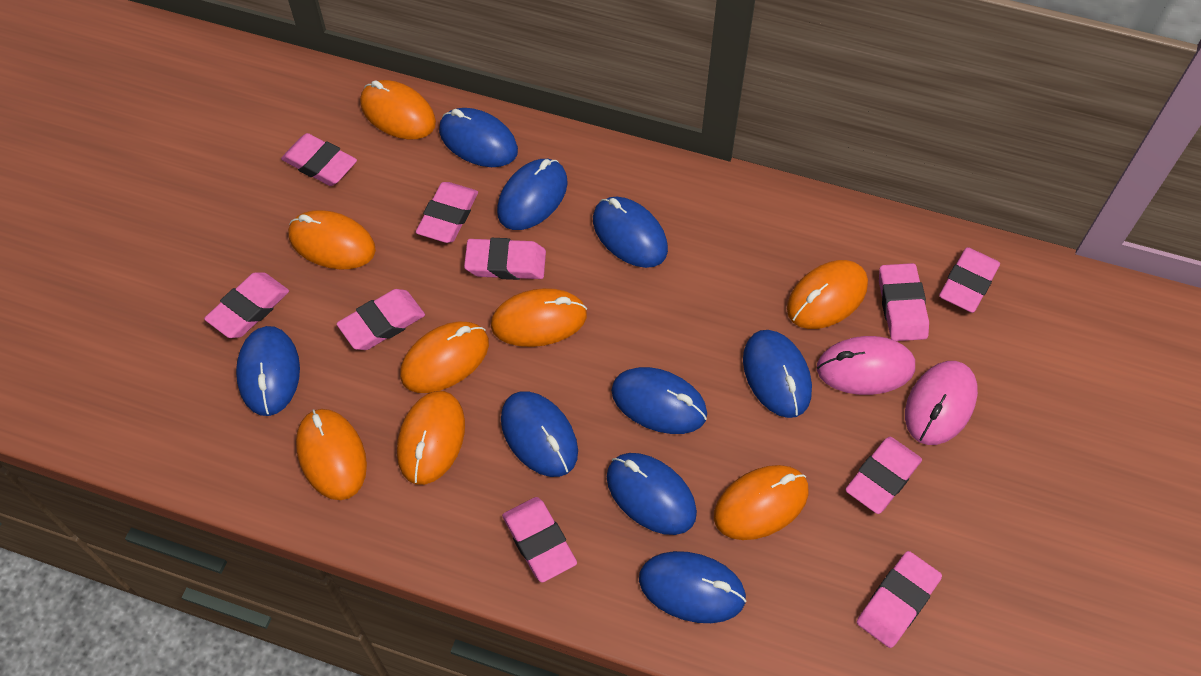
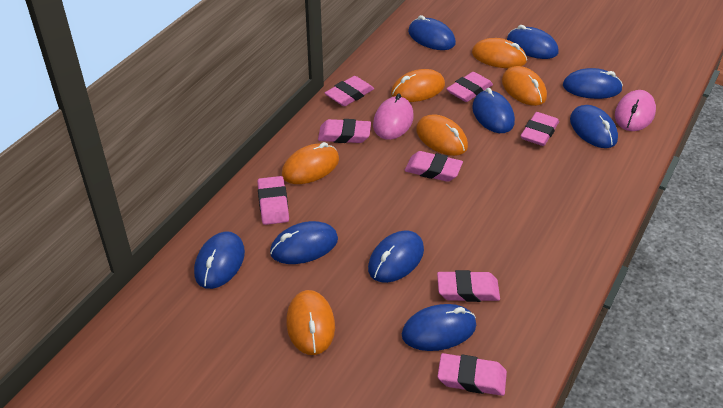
orange mouse: [288,210,376,270] [296,409,367,500] [360,80,436,140] [397,391,465,485] [400,322,489,393] [491,288,587,347] [714,465,809,540] [787,260,868,329] = 8 -> [282,142,339,184] [286,290,335,355] [391,69,445,102] [416,114,468,156] [472,38,527,68] [502,66,547,106] = 6
pink eraser: [204,272,289,338] [281,133,357,186] [337,289,425,350] [416,182,478,243] [464,238,546,280] [502,497,577,583] [845,437,922,514] [857,551,942,648] [879,263,929,341] [939,247,1000,313] = 10 -> [257,176,289,225] [318,119,371,143] [325,76,374,106] [405,151,463,182] [437,270,500,302] [437,353,507,396] [446,72,493,102] [521,112,559,146] = 8

